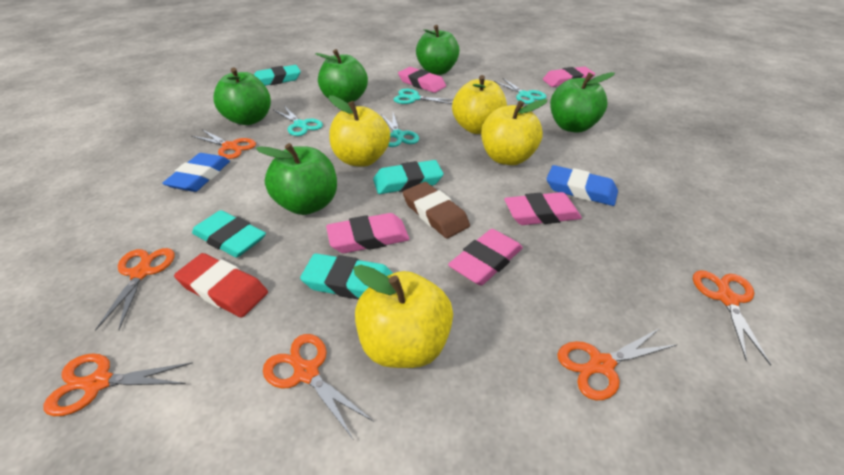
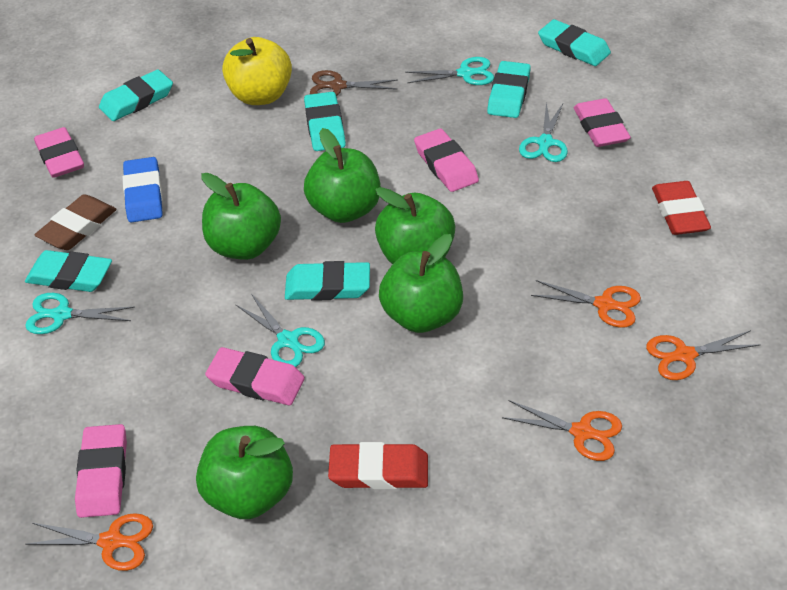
blue eraser: [162,153,230,192] [546,165,618,206] = 2 -> [123,157,163,223] = 1
brown scissors: none = 0 -> [310,70,398,96] = 1
orange scissors: [43,353,193,416] [95,248,175,331] [192,129,256,159] [263,334,374,440] [557,328,678,400] [693,270,771,366] = 6 -> [25,513,153,571] [502,400,622,461] [531,280,641,328] [646,330,761,380] = 4
red eraser: [174,253,268,317] = 1 -> [328,442,428,490] [652,181,711,235] = 2
turquoise eraser: [192,210,266,258] [254,65,301,86] [300,254,393,299] [373,160,444,194] = 4 -> [25,250,112,292] [99,70,173,121] [285,261,370,301] [304,92,346,151] [487,61,531,118] [538,19,611,66] = 6
yellow apple: [329,96,390,167] [353,265,453,368] [452,75,507,134] [481,99,548,165] = 4 -> [222,37,292,105] = 1

